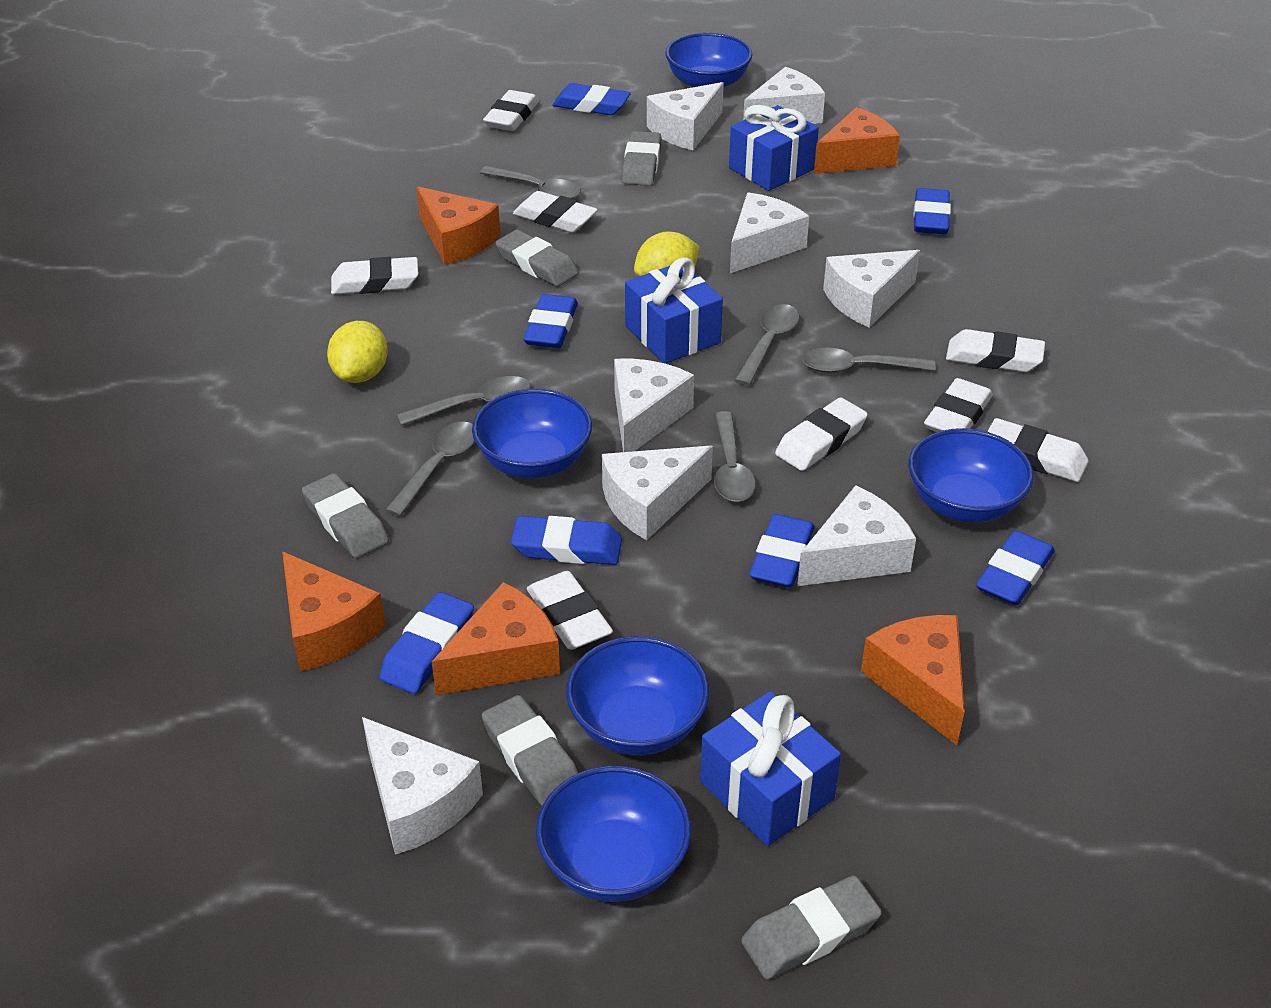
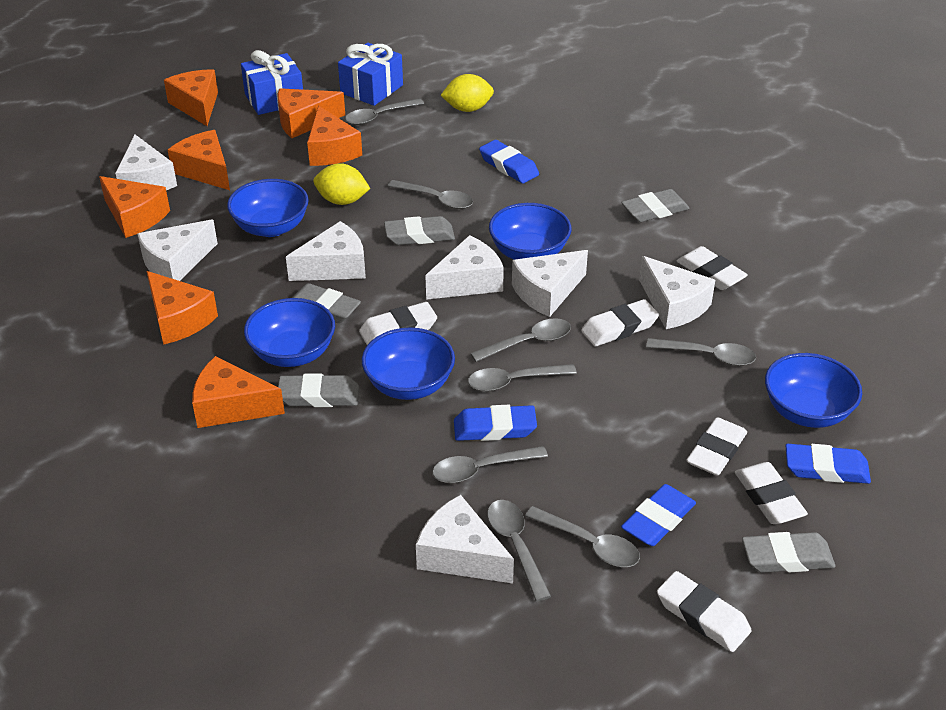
blue eraser: [379,592,474,694] [511,516,622,565] [523,294,578,348] [552,83,631,115] [749,514,814,587] [913,188,951,234] [976,531,1055,605] = 7 -> [454,405,537,441] [479,140,539,183] [621,484,696,546] [785,444,871,484] = 4
blue gift: [625,257,723,364] [700,691,841,846] [729,105,819,191] = 3 -> [241,50,303,115] [338,43,403,106] = 2
grey spoon: [385,421,475,517] [397,376,531,426] [480,166,581,199] [714,411,756,502] [734,304,799,386] [802,347,936,373] = 6 -> [345,98,424,125] [388,180,473,209] [432,446,548,483] [468,364,577,391] [470,318,571,362] [487,500,551,601] [525,506,640,567] [646,338,756,366] = 8
orange cheese: [282,551,386,671] [416,187,500,265] [431,582,560,695] [814,107,900,174] [861,615,964,745] = 5 -> [99,176,170,238] [147,271,218,345] [164,69,218,126] [168,130,230,190] [192,356,285,428] [277,88,345,138] [307,106,362,166] = 7
white cheese: [362,717,483,855] [602,446,713,540] [614,359,694,452] [647,82,724,150] [730,192,809,273] [743,67,825,124] [797,485,916,586] [823,250,920,328] = 8 -> [115,135,177,190] [137,220,218,281] [286,221,366,281] [416,495,514,583] [425,235,504,300] [512,250,588,317] [639,256,715,329] = 7
white eraser: [331,257,418,295] [483,90,539,131] [513,191,598,233] [527,571,613,650] [775,397,868,471] [924,378,993,432] [946,329,1045,372] [987,418,1088,482] = 8 -> [359,302,437,345] [581,299,659,346] [657,571,752,652] [677,246,748,290] [686,417,747,476] [735,462,808,524] = 6

